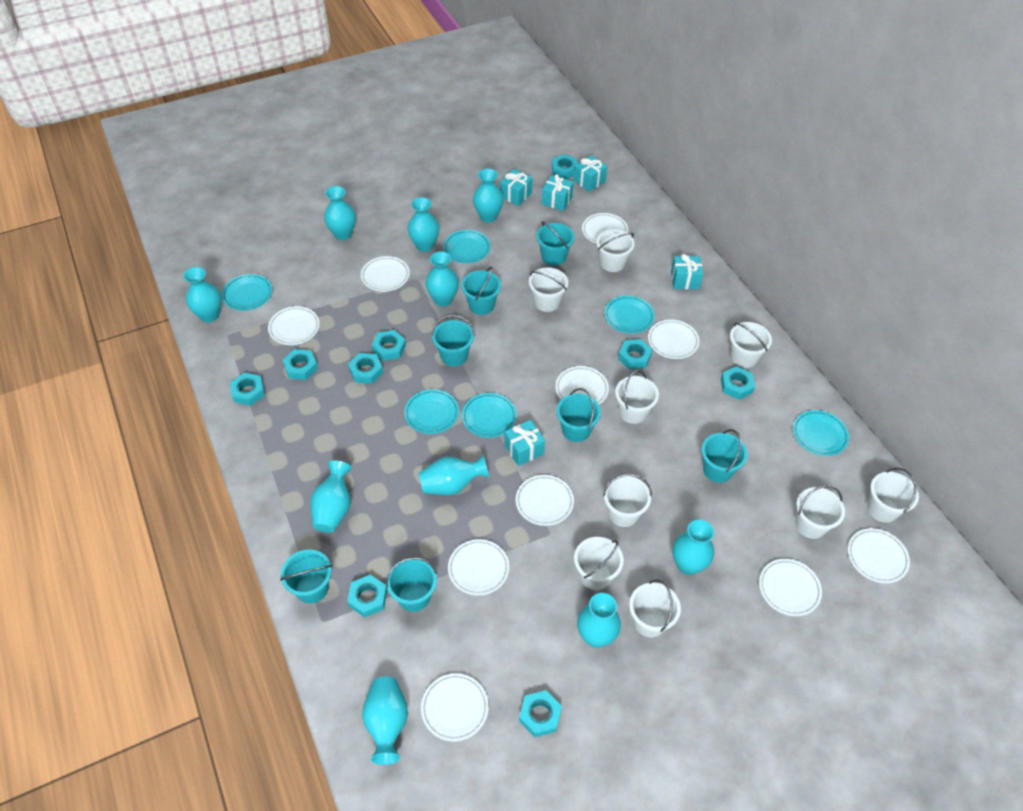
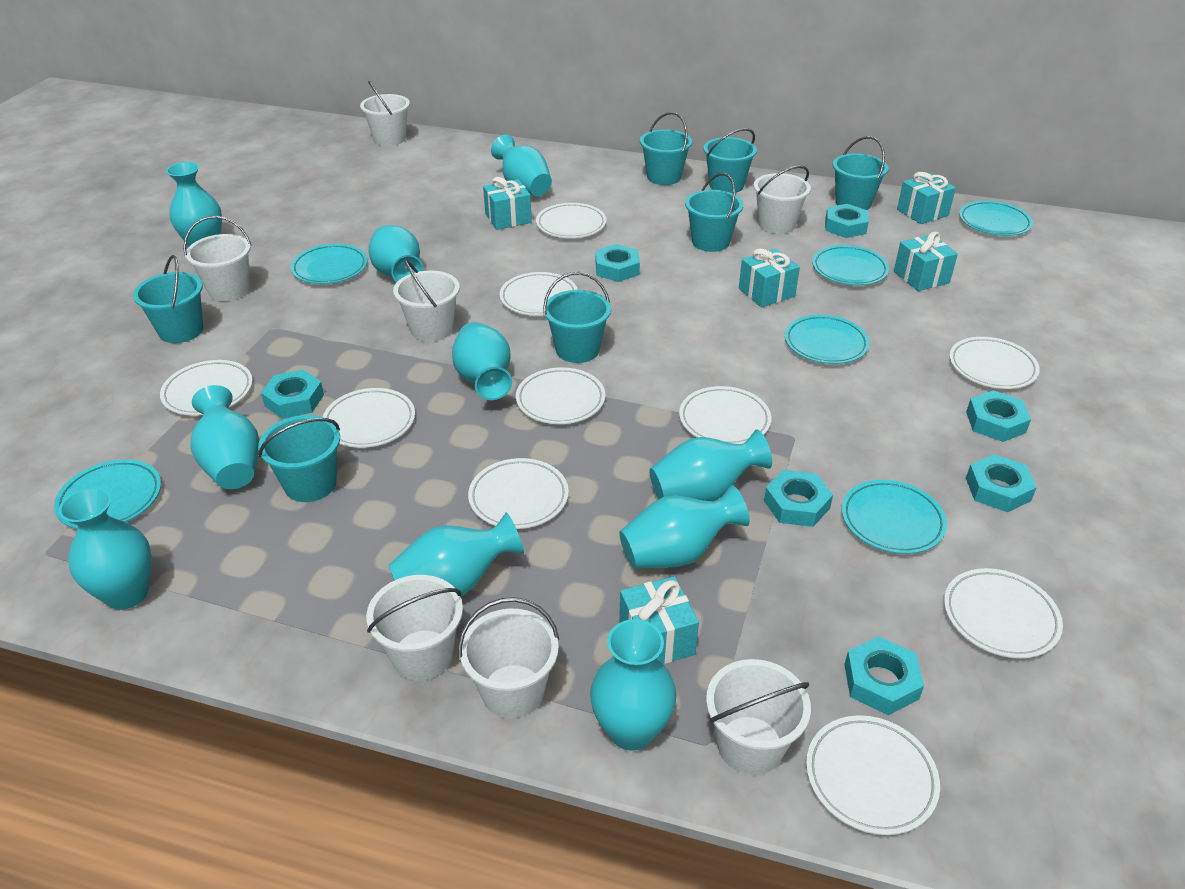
turquoise nut: [230,373,265,406] [283,349,318,380] [347,575,387,618] [348,353,383,384] [372,330,406,361] [519,690,562,737] [552,154,577,179] [618,339,652,369] [721,366,755,400] = 9 -> [261,370,324,419] [596,244,640,282] [764,470,833,527] [825,204,869,238] [844,636,924,715] [966,390,1031,442] [966,454,1037,512] = 7
white bucket: [529,268,568,312] [574,537,624,590] [596,229,635,272] [603,474,652,527] [615,370,659,424] [629,579,681,637] [730,322,772,368] [795,485,845,539] [867,468,919,523] = 9 -> [183,216,251,301] [360,81,410,146] [366,575,463,680] [393,259,460,342] [458,597,559,718] [706,659,811,775] [754,165,811,234] = 7

